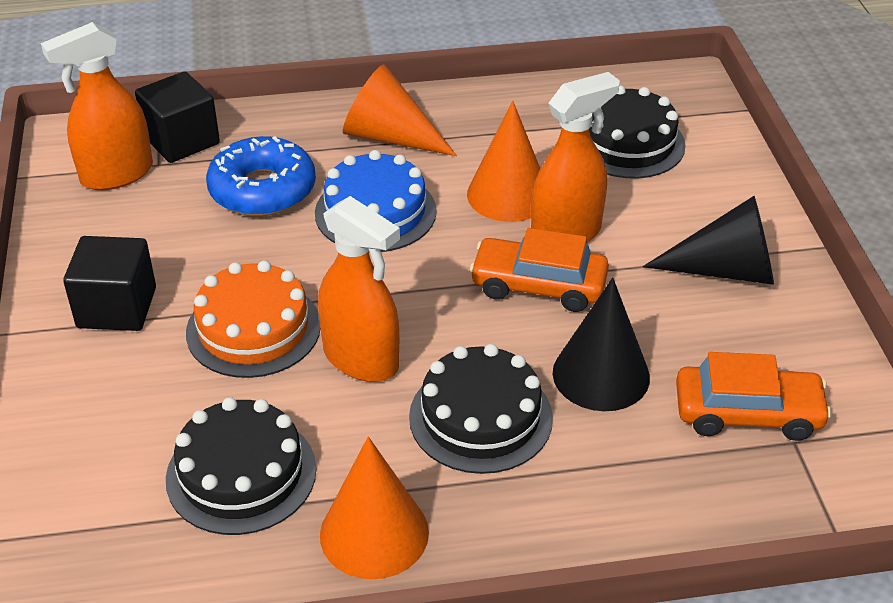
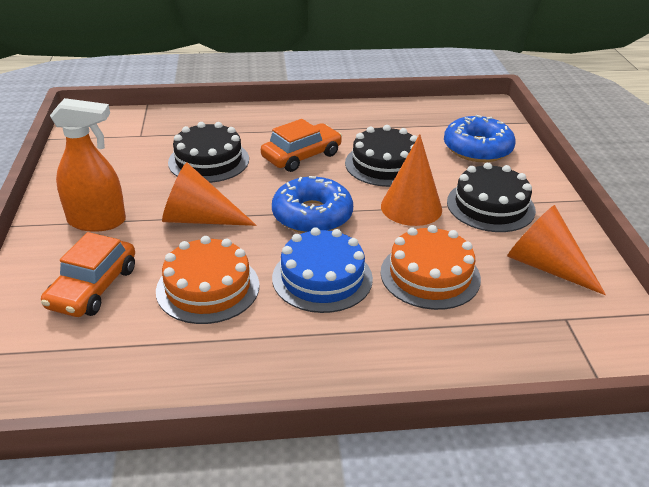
black cone: [553,278,650,411] [643,196,774,285] = 2 -> none = 0
black cube: [63,236,156,331] [135,71,220,163] = 2 -> none = 0
blue donut: [206,136,316,216] = 1 -> [272,176,353,233] [444,115,515,162] = 2
orange cake: [186,260,320,378] = 1 -> [156,236,260,324] [380,225,481,310] = 2
orange spray bottle: [41,22,153,190] [318,196,400,382] [531,72,620,243] = 3 -> [50,98,126,232] = 1

